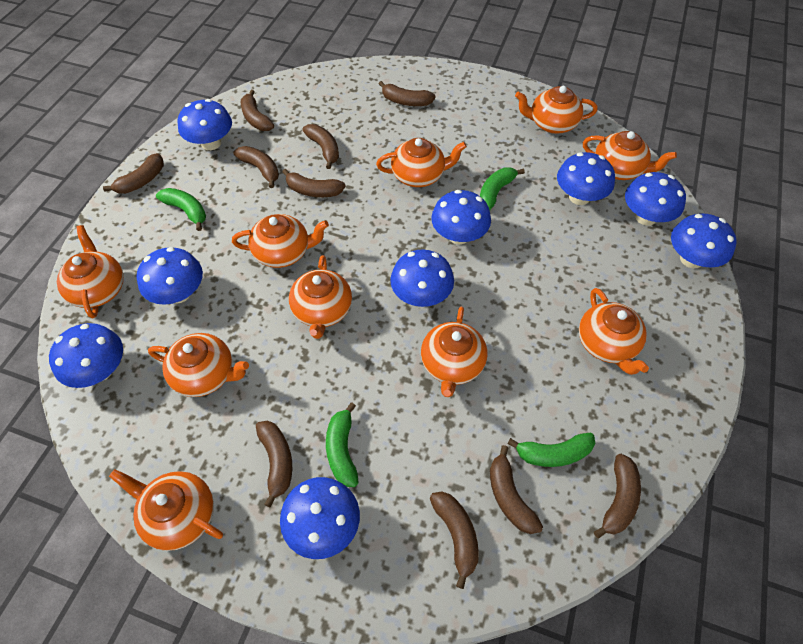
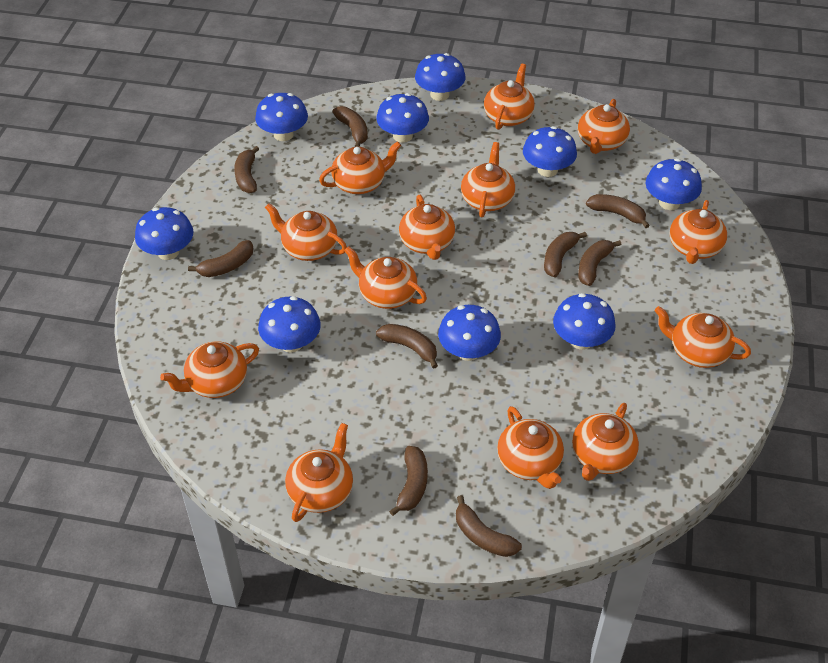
brown banana: [103,153,164,194] [233,146,279,188] [241,90,274,131] [256,421,292,507] [282,169,345,197] [302,124,339,169] [379,81,435,106] [430,492,479,589] [490,445,543,534] [594,454,641,539] = 10 -> [188,240,253,277] [234,146,259,193] [333,106,368,147] [376,324,438,369] [389,446,428,516] [456,495,522,557] [544,232,587,277] [578,240,622,286] [586,194,650,228] = 9
green banana: [156,188,206,231] [326,402,359,487] [480,168,525,210] [507,433,595,467] = 4 -> none = 0
orange teapot: [57,225,124,318] [109,469,223,551] [148,333,249,397] [232,214,329,268] [289,255,352,339] [376,138,467,187] [421,307,487,397] [515,86,598,134] [579,288,649,375] [583,131,677,180] = 10 -> [160,341,259,398] [265,203,347,261] [285,423,353,522] [319,141,401,194] [344,246,427,309] [399,195,455,260] [461,142,515,218] [484,64,535,130] [497,406,564,489] [572,403,639,481] [578,99,630,154] [654,306,751,368] [669,200,727,264] = 13

